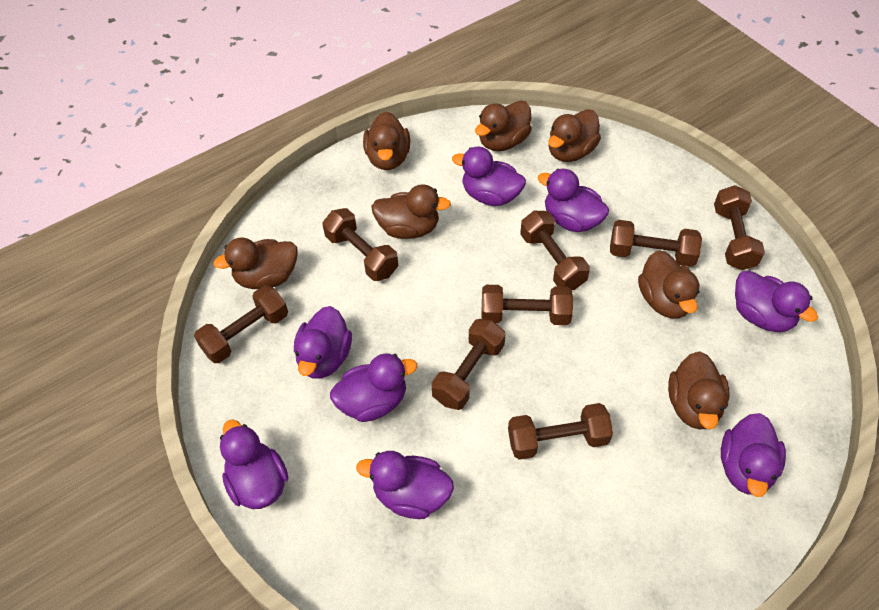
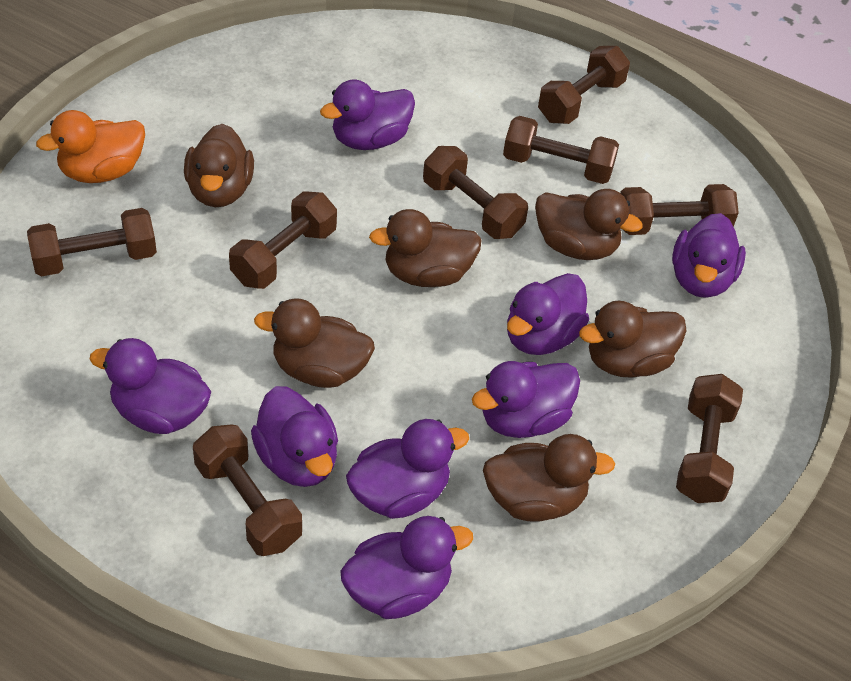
brown duck: [213,237,298,289] [363,112,410,170] [371,184,451,239] [475,101,532,151] [548,109,601,162] [638,250,700,319] [668,351,730,429] = 7 -> [184,124,254,207] [254,298,375,388] [369,209,481,287] [483,434,615,522] [535,189,643,260] [579,301,687,378] = 6
orange duck: none = 0 -> [36,110,145,183] = 1

